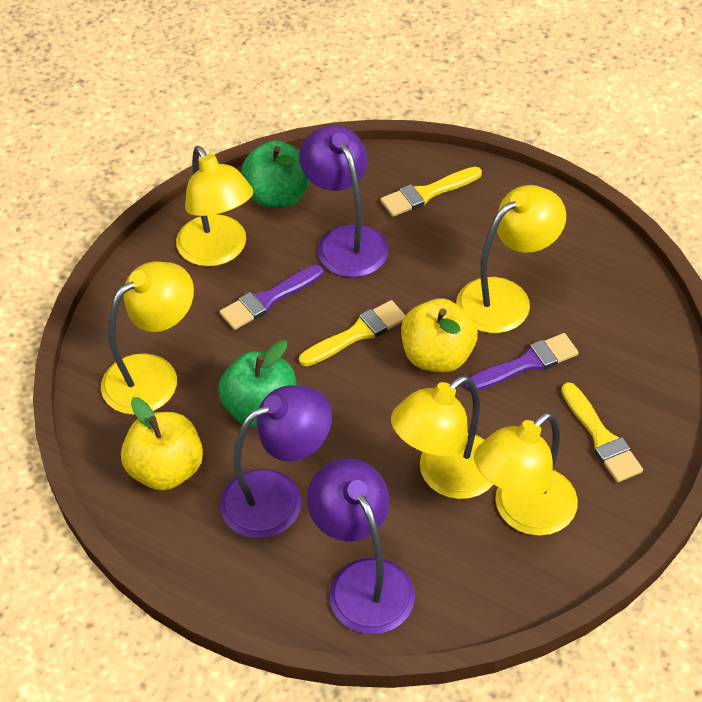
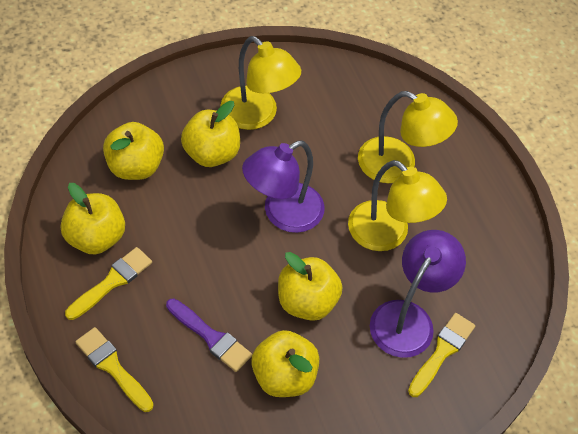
green apple: [218,340,296,428] [242,140,310,208] = 2 -> none = 0
purple brush: [219,265,324,330] [465,333,579,391] = 2 -> [166,298,252,372] = 1
purple lamp: [220,385,332,539] [299,125,389,277] [307,458,415,634] = 3 -> [242,141,325,233] [370,230,466,358] = 2
yellow apple: [121,397,203,491] [401,298,478,373] = 2 -> [61,183,125,255] [103,122,164,180] [181,101,240,167] [251,330,319,397] [278,252,342,321] = 5
yellow lamp: [101,262,194,415] [176,146,253,267] [391,375,493,499] [456,185,566,333] [474,412,578,536] = 5 -> [220,36,301,130] [348,160,447,251] [358,91,458,183] = 3

